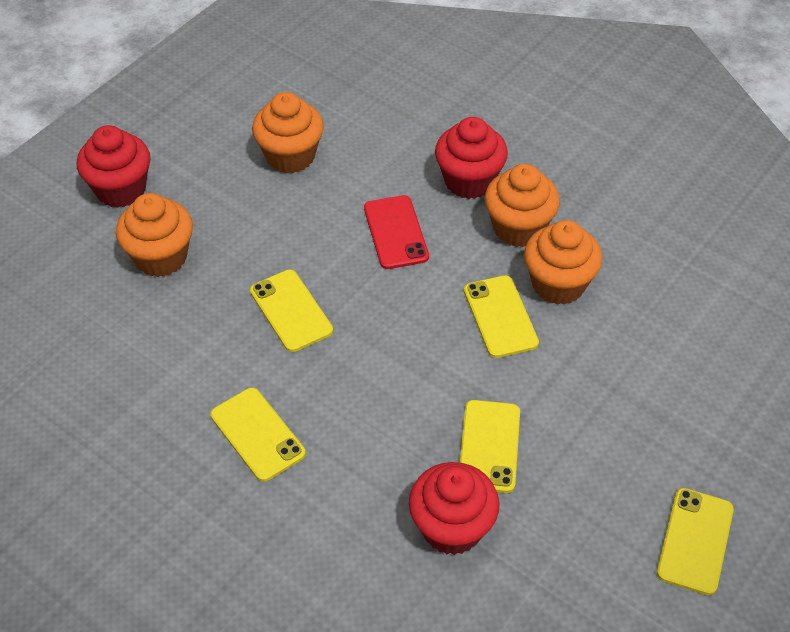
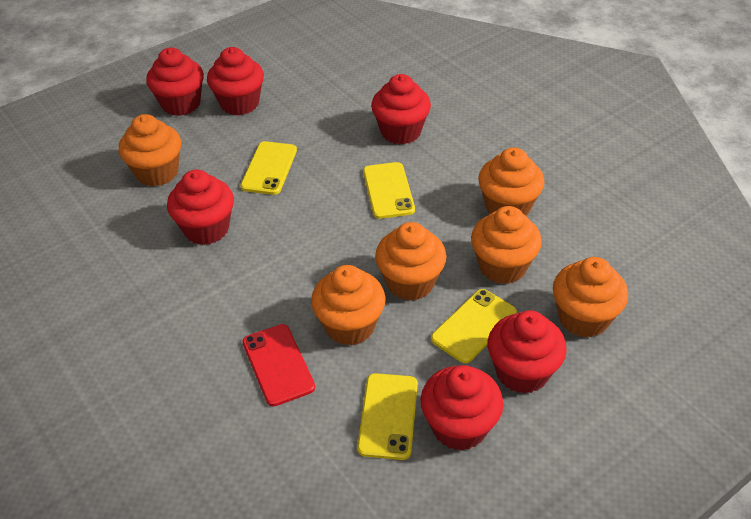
orange cupcake: [116,193,193,277] [252,92,324,174] [485,164,560,247] [524,220,602,305] = 4 -> [119,114,181,186] [311,265,386,345] [375,222,447,301] [471,206,542,284] [478,147,544,216] [553,257,628,338] = 6
red cupcake: [77,125,150,208] [409,462,499,555] [435,117,508,199] = 3 -> [146,48,204,116] [167,169,234,245] [207,47,264,115] [371,74,431,145] [421,365,503,451] [488,310,567,394] = 6
yellow phone: [211,388,306,482] [250,270,333,352] [460,400,520,493] [464,275,539,358] [657,488,734,595] = 5 -> [240,141,297,195] [357,373,418,460] [363,162,415,219] [431,289,517,363] = 4

